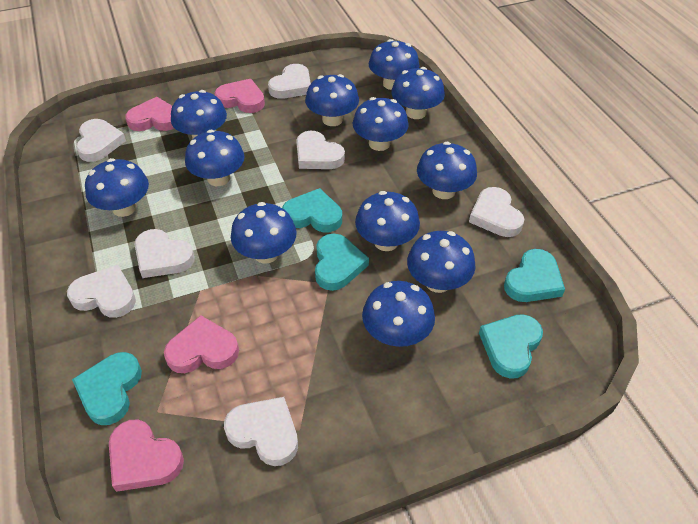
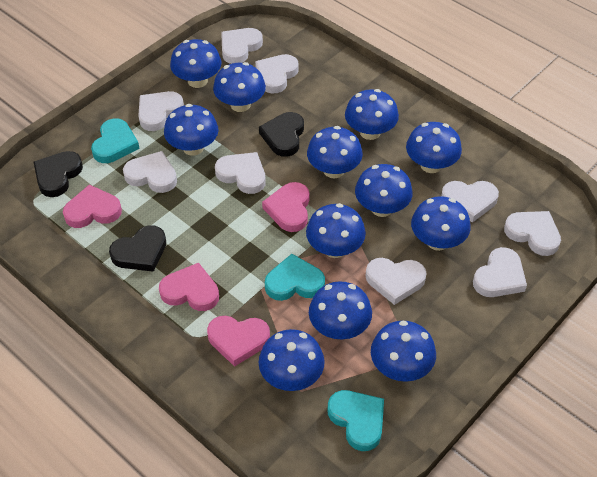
black heart: none = 0 -> [34,151,83,197] [109,225,166,272] [259,112,304,157] = 3
turquoise heart: [72,352,142,425] [282,188,342,232] [315,234,369,291] [479,314,543,379] [504,249,565,302] = 5 -> [91,119,140,163] [265,254,325,301] [328,390,384,451] = 3
white heart: [67,265,136,318] [76,119,126,162] [134,229,195,278] [224,397,298,466] [268,64,311,99] [296,131,345,169] [469,187,524,237] = 7 -> [123,151,177,193] [138,91,184,131] [215,152,266,194] [221,28,263,64] [255,54,299,93] [365,258,427,305] [441,181,499,223] [473,247,527,297] [504,211,561,256] = 9

